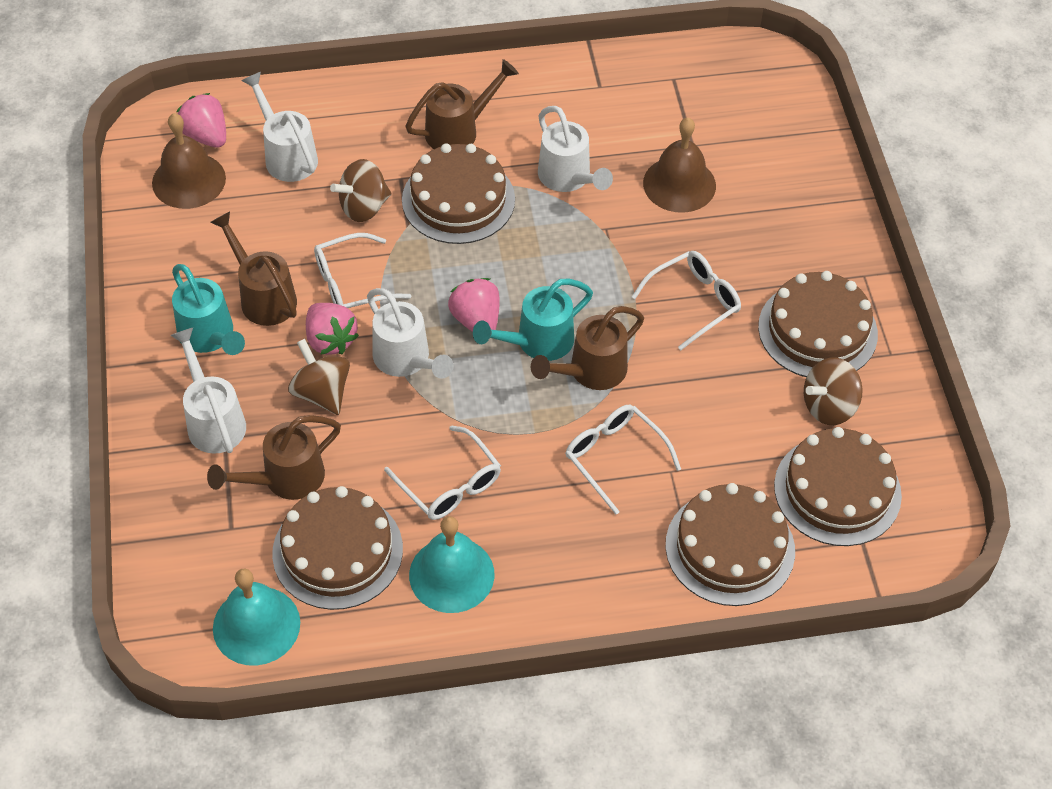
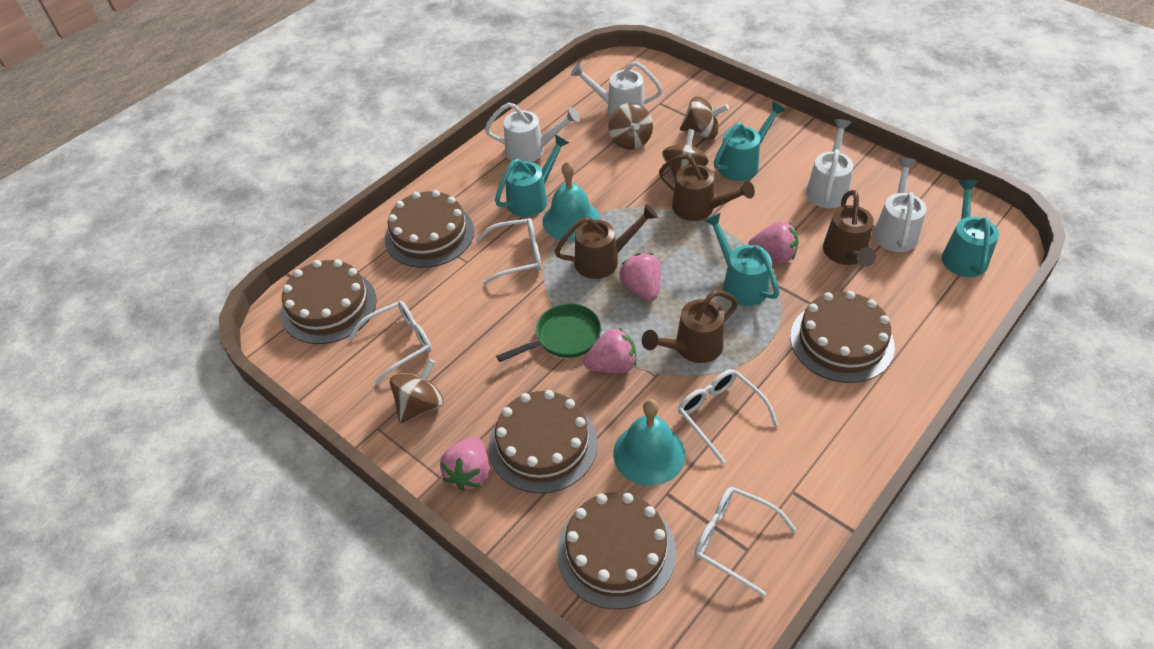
brown bell: [152,113,226,209] [643,117,716,213] = 2 -> none = 0
brown spinning top: [288,339,350,415] [330,159,391,222] [804,357,863,425] = 3 -> [390,359,443,424] [608,103,653,150] [662,129,709,181] [680,96,729,139] = 4
green pan: none = 0 -> [496,304,602,362] = 1
pink strawberry: [176,93,226,148] [306,303,359,355] [448,278,500,332] = 3 -> [440,437,489,491] [584,328,636,373] [620,253,661,301] [748,221,799,263] = 4
turquoise watering can: [172,264,245,355] [473,279,593,361] = 2 -> [495,134,569,217] [704,212,779,306] [714,101,786,181] [942,180,999,277] = 4

